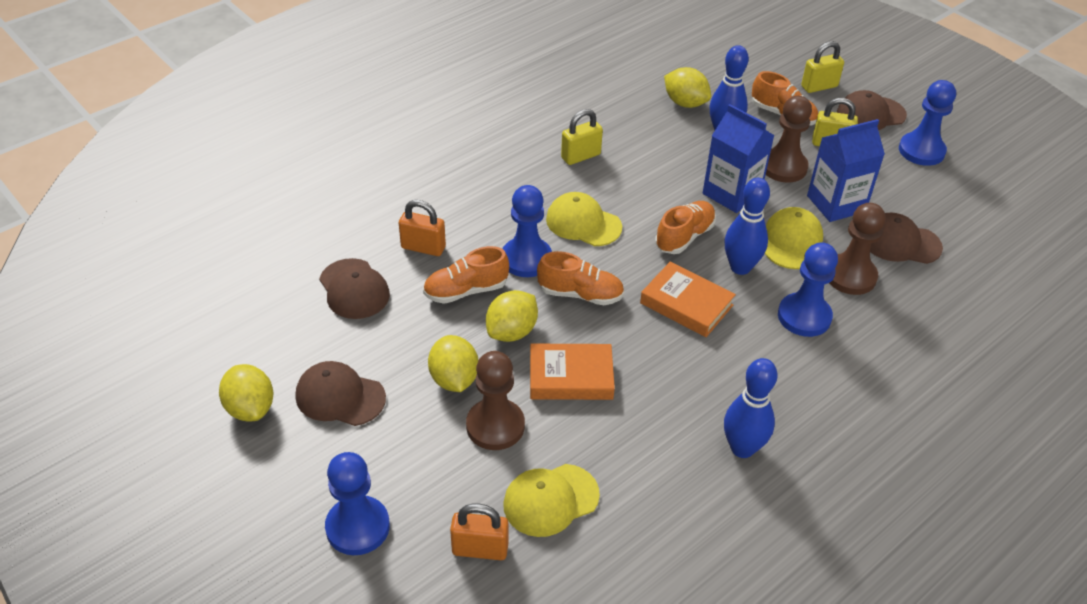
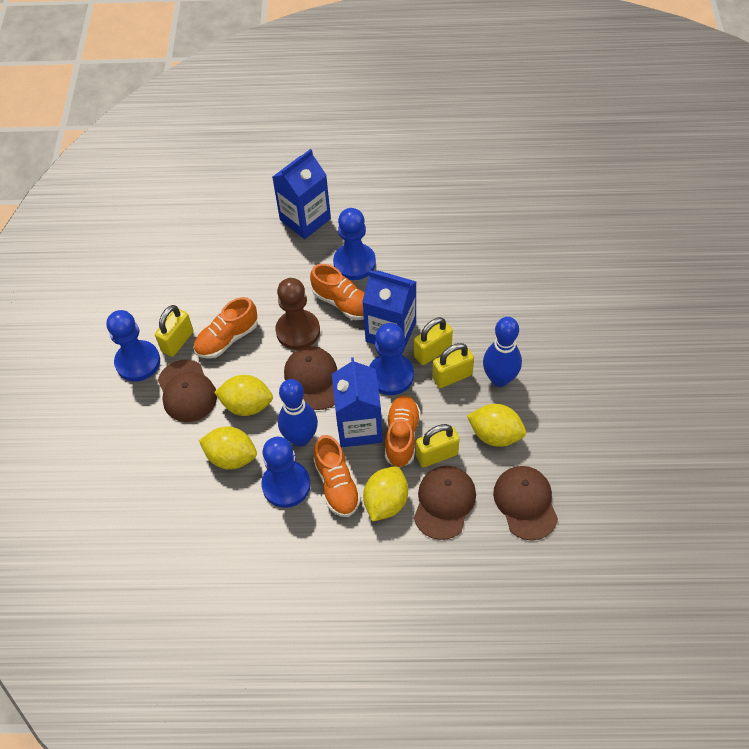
blue bowling pin: [710,45,749,131] [724,358,778,458] [725,178,770,275] = 3 -> [278,379,318,446] [483,317,522,387] = 2
blue carton: [703,104,775,213] [807,119,885,222] = 2 -> [272,149,331,239] [332,357,383,447] [362,270,417,347] = 3
brown pawn: [466,351,525,450] [766,96,812,183] [829,203,886,295] = 3 -> [275,278,320,350] = 1
orange book: [530,344,615,400] [640,262,736,337] = 2 -> none = 0
orange padlock: [399,200,446,256] [450,504,508,560] = 2 -> none = 0
yellow cap: [503,464,600,537] [546,192,622,246] [765,207,823,269] = 3 -> none = 0
yellow padlock: [561,109,603,165] [801,41,844,93] [812,98,858,146] = 3 -> [155,305,193,357] [414,317,453,365] [416,424,460,467] [432,343,474,388] = 4

